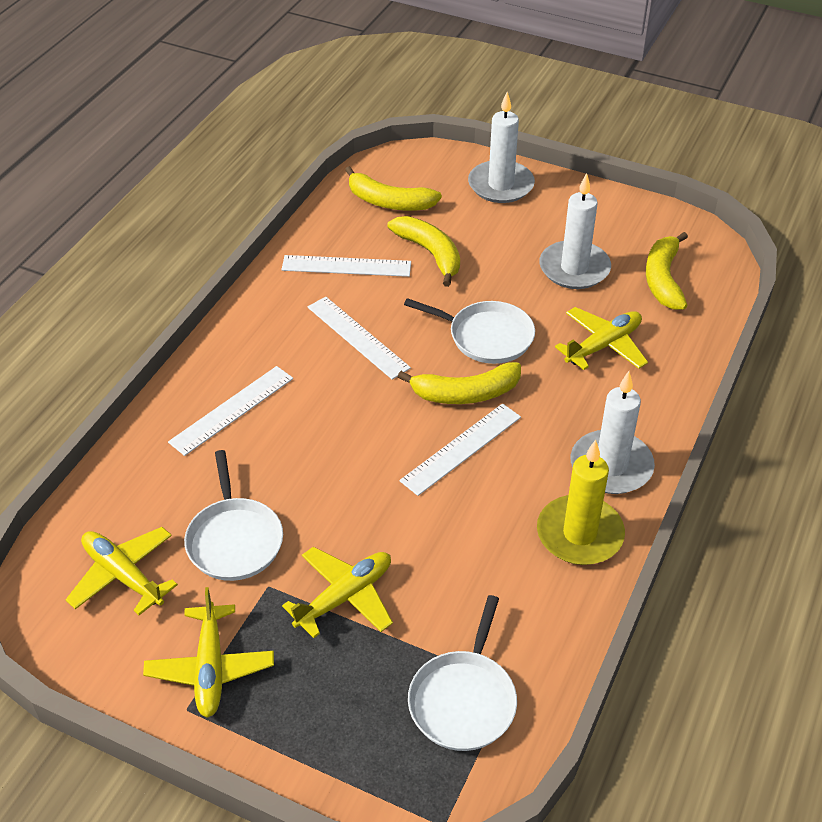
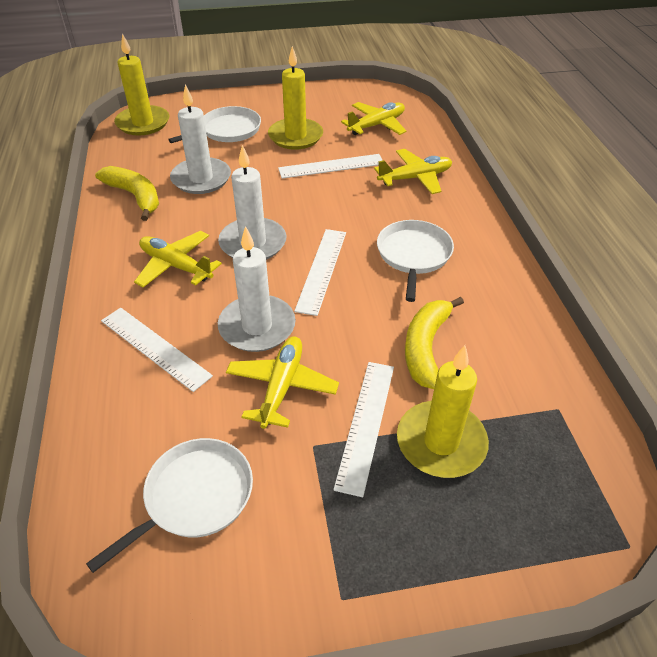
yellow banana: [345,166,442,211] [387,216,460,287] [398,362,521,404] [646,232,688,310] = 4 -> [95,166,159,221] [405,297,464,389] = 2
yellow candle: [537,440,625,565] = 1 -> [114,34,169,136] [268,46,323,150] [397,345,489,478] = 3

